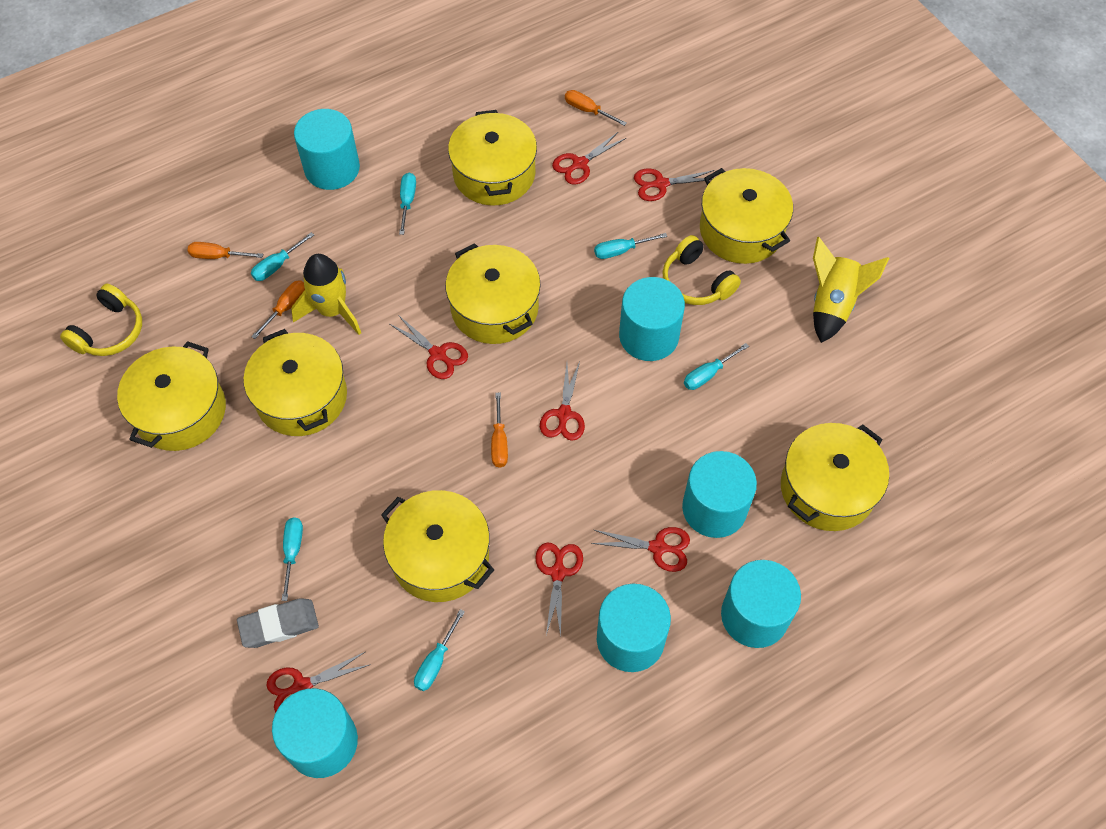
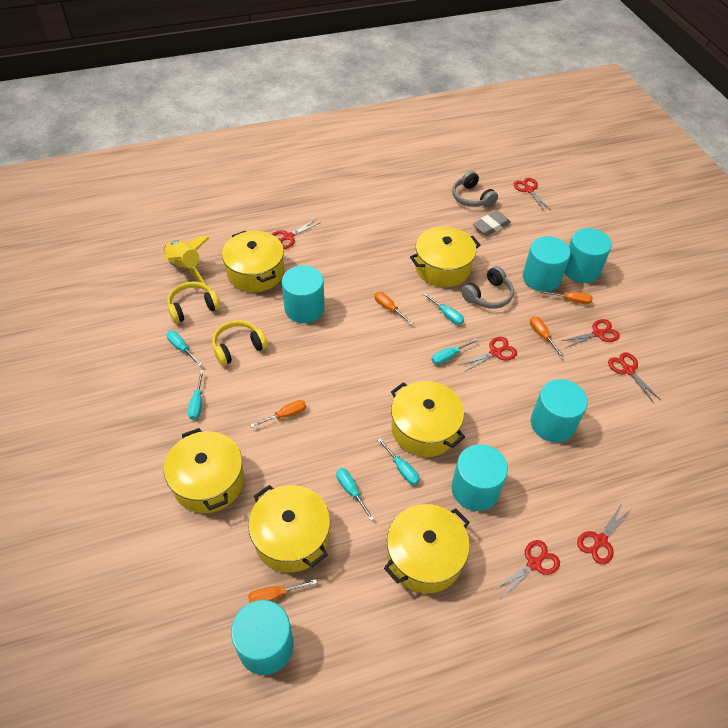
grey headphones: none = 0 -> [452,171,498,207] [461,266,514,309] = 2
orange screwdriver: [188,242,263,259] [251,280,305,339] [491,393,508,467] [565,90,627,126] = 4 -> [248,579,317,603] [250,400,306,428] [374,292,413,325] [530,316,564,357] [540,290,593,304] = 5
yellow pot: [117,341,226,451] [244,329,347,436] [381,490,494,602] [445,243,541,344] [448,110,537,206] [700,168,793,264] [781,423,889,531] = 7 -> [164,428,244,513] [222,231,284,292] [248,485,330,572] [384,504,470,593] [391,381,465,457] [410,227,480,287] = 6
yellow rocket: [291,254,361,335] [813,237,889,343] = 2 -> [164,236,209,284] = 1

